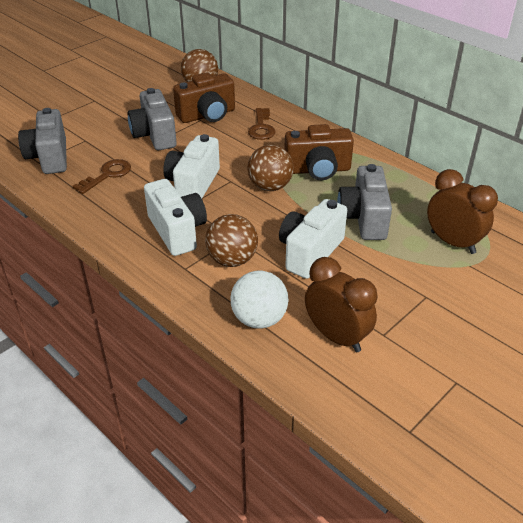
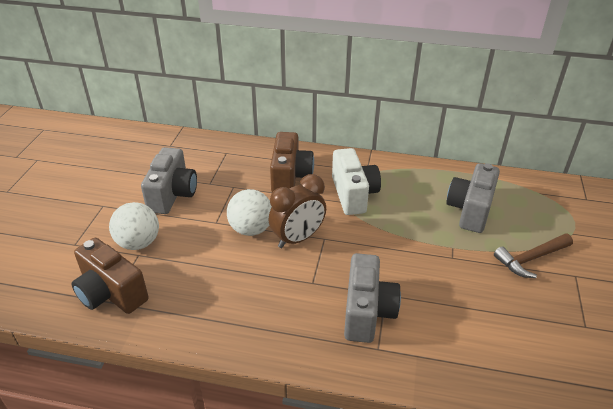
brown ball: [181,49,218,82] [205,214,258,267] [248,145,294,191] = 3 -> none = 0
brown clock: [305,257,378,352] [427,169,498,254] = 2 -> [269,174,326,248] = 1
brown hammer: none = 0 -> [494,233,573,278] = 1
brown key: [73,159,131,194] [248,108,275,140] = 2 -> none = 0
white ball: [231,271,288,329] = 1 -> [109,202,159,250] [227,189,272,236] = 2
white camera: [144,179,207,256] [163,134,220,198] [279,199,347,279] = 3 -> [332,148,381,215] = 1

